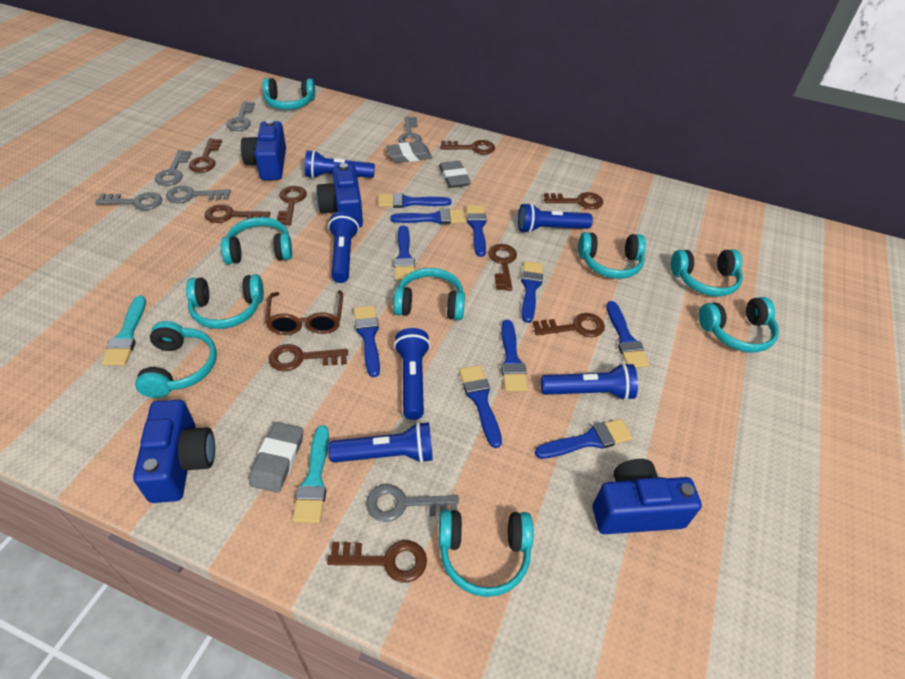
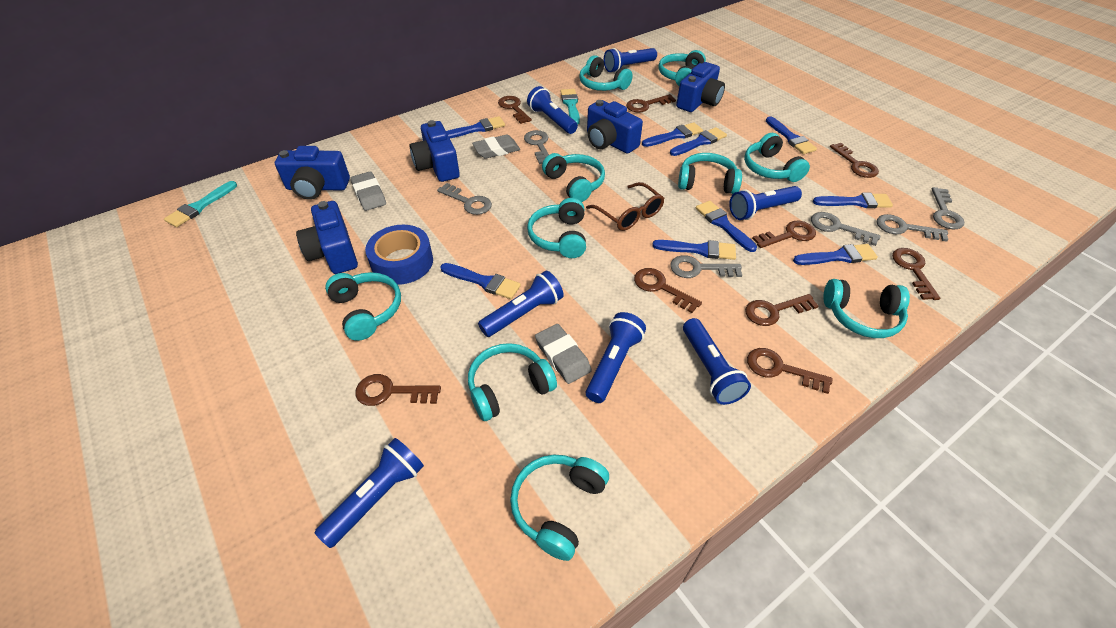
blue brush: [354,305,380,377] [378,193,451,208] [390,209,466,224] [394,226,415,280] [459,365,502,448] [466,205,487,257] [501,320,528,392] [521,261,543,323] [535,419,633,459] [606,301,649,368] = 10 -> [440,263,521,299] [446,116,505,138] [642,122,703,147] [652,240,736,260] [670,127,727,156] [696,201,757,252] [766,116,817,154] [793,244,878,265] [813,193,893,208] = 9
blue camera: [133,400,215,503] [241,119,286,180] [316,163,363,228] [593,459,702,534] = 4 -> [275,146,350,200] [296,201,358,274] [410,120,460,182] [587,100,643,154] [676,62,725,112] = 5
blue flashlight: [305,150,375,178] [328,211,359,283] [329,422,433,463] [394,328,430,420] [518,203,593,233] [541,363,638,401] = 6 -> [315,438,424,548] [478,271,564,337] [527,86,578,134] [586,312,646,403] [604,48,657,72] [683,318,751,405] [729,186,802,220] = 7
blue tape: none = 0 -> [365,225,433,285] = 1
turquoise headphones: [135,321,217,398] [186,274,264,329] [221,217,292,264] [263,78,315,110] [393,268,465,320] [439,510,533,597] [578,232,646,279] [671,249,743,297] [699,297,779,352] = 9 -> [325,272,401,341] [468,343,557,421] [510,455,609,561] [527,198,586,258] [542,153,605,202] [579,55,633,91] [658,50,706,86] [678,153,742,194] [744,133,810,182] [823,279,910,338] = 10

